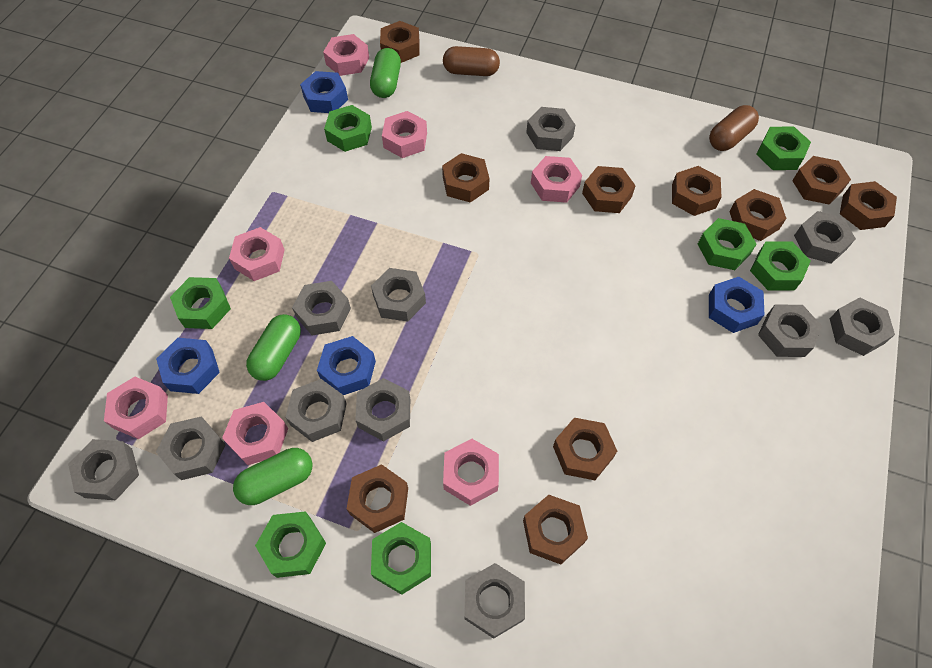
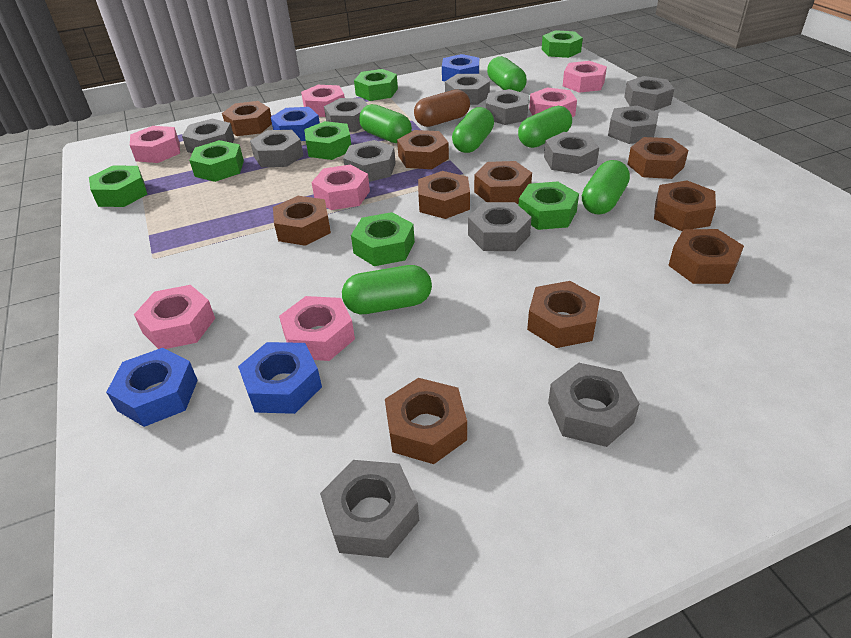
brown capsule: [443,46,500,76] [709,105,759,151] = 2 -> [414,89,470,127] = 1
green capsule: [233,448,313,505] [246,314,301,381] [370,48,401,98] = 3 -> [342,265,432,314] [359,104,412,143] [452,107,494,153] [487,56,527,92] [518,106,572,148] [582,160,630,214] = 6
grey nut: [68,439,139,500] [156,416,226,480] [285,379,347,442] [292,281,351,335] [355,378,410,441] [371,268,426,322] [464,563,525,639] [526,107,575,151] [758,305,822,357] [794,211,856,263] [830,297,895,356] = 11 -> [182,119,235,153] [250,130,304,167] [320,460,419,558] [324,98,368,132] [343,140,396,182] [445,74,490,105] [468,202,532,251] [486,89,529,125] [544,132,599,174] [548,363,640,447] [608,106,659,144] [624,76,674,111] = 12

